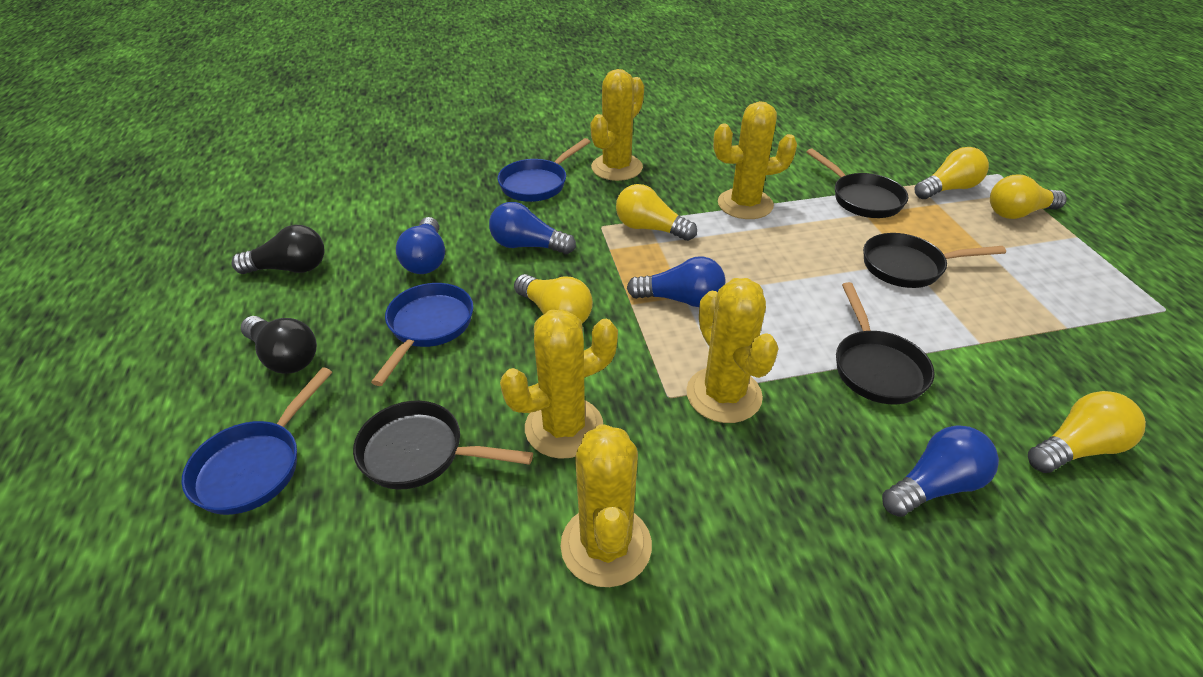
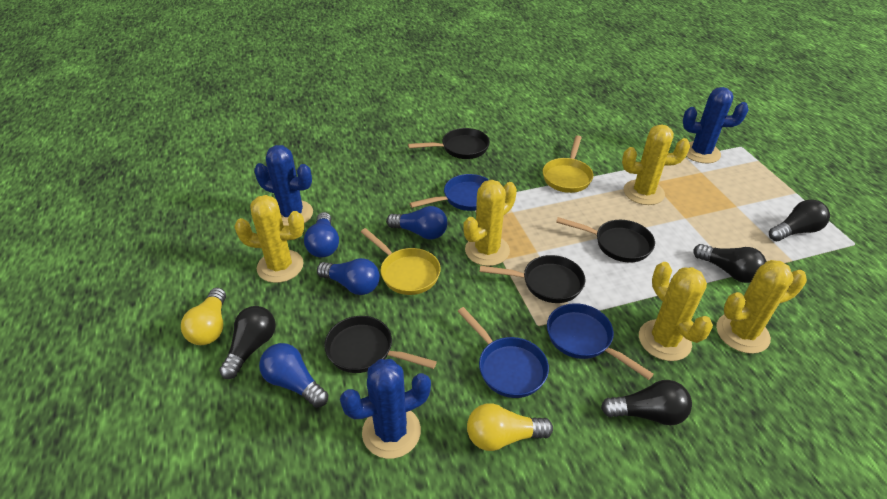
black light bulb: [231,225,325,274] [241,316,317,374] = 2 -> [219,306,276,379] [601,380,692,426] [693,244,766,283] [769,199,830,241] = 4
blue cactus: none = 0 -> [254,145,313,226] [340,359,431,459] [683,87,749,163] = 3
yellow light bulb: [514,274,593,323] [616,184,697,241] [915,147,989,199] [990,175,1067,219] [1028,391,1146,473] = 5 -> [181,288,226,345] [467,403,553,451] = 2
yellow pan: none = 0 -> [361,228,441,295] [543,135,594,193] = 2

